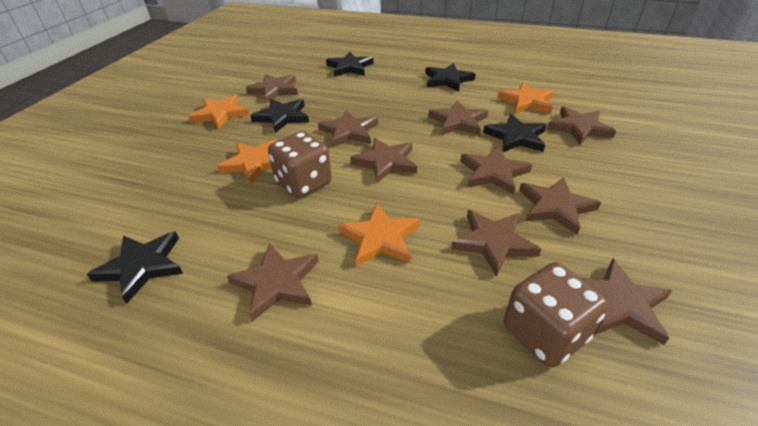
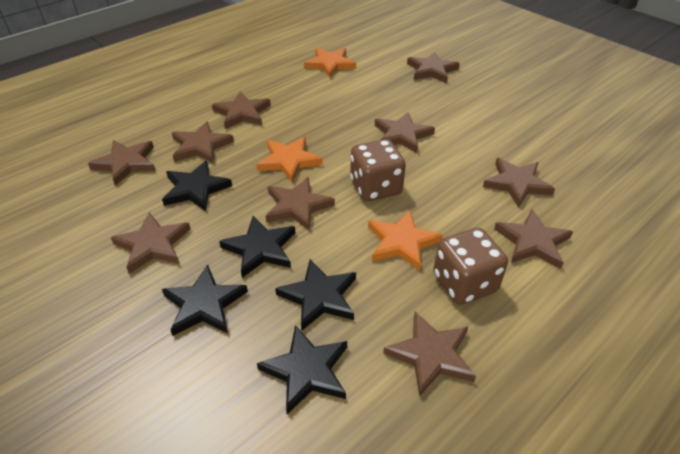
orange star: [188,95,249,129] [217,140,276,184] [338,203,420,267] [498,83,555,114] = 4 -> [256,137,323,183] [304,48,356,78] [368,210,443,271] = 3

